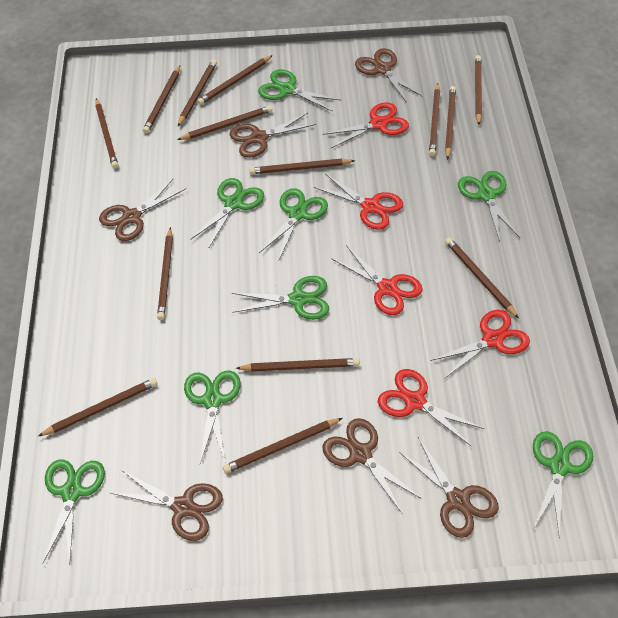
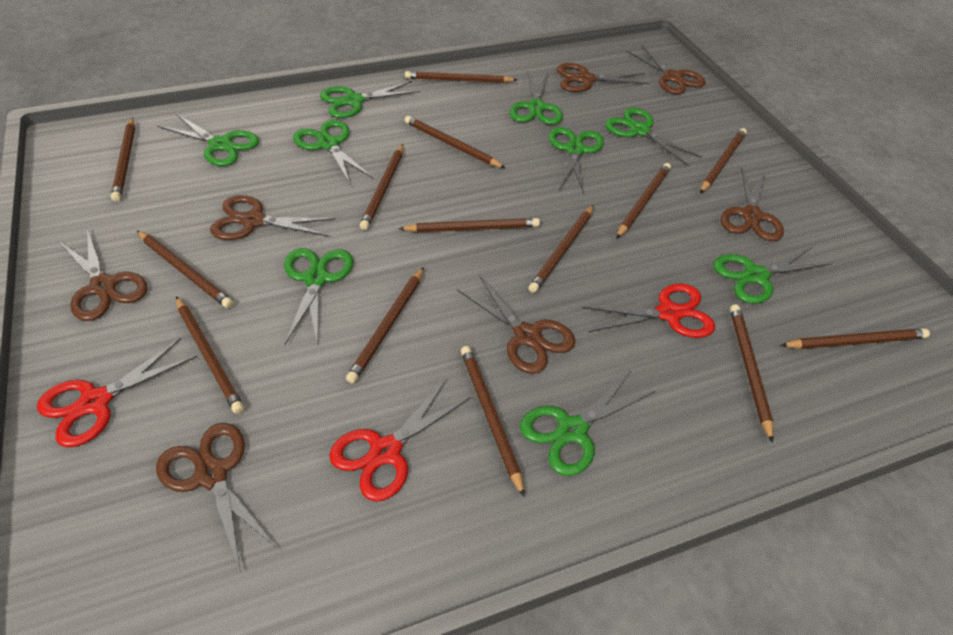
brown scissors: [99,179,186,241] [111,470,223,541] [229,113,316,158] [323,418,422,513] [355,48,423,103] [399,437,499,538] = 6 -> [59,228,148,321] [156,423,279,573] [210,195,336,240] [457,275,575,374] [557,63,650,92] [626,45,706,94] [721,167,784,241] = 7
green scissors: [42,460,105,566] [184,371,241,463] [190,178,264,249] [232,276,329,320] [258,69,342,112] [259,188,328,260] [458,171,520,242] [533,431,593,538] = 8 -> [158,113,259,166] [284,248,353,347] [293,120,374,184] [320,81,420,118] [510,70,563,125] [520,370,656,476] [549,127,604,194] [605,108,702,166] [713,247,832,304] = 9
red scissors: [314,173,403,230] [322,102,409,148] [331,245,423,315] [378,369,484,447] [430,310,530,379] = 5 -> [37,338,197,447] [329,379,471,501] [581,283,715,338] = 3

